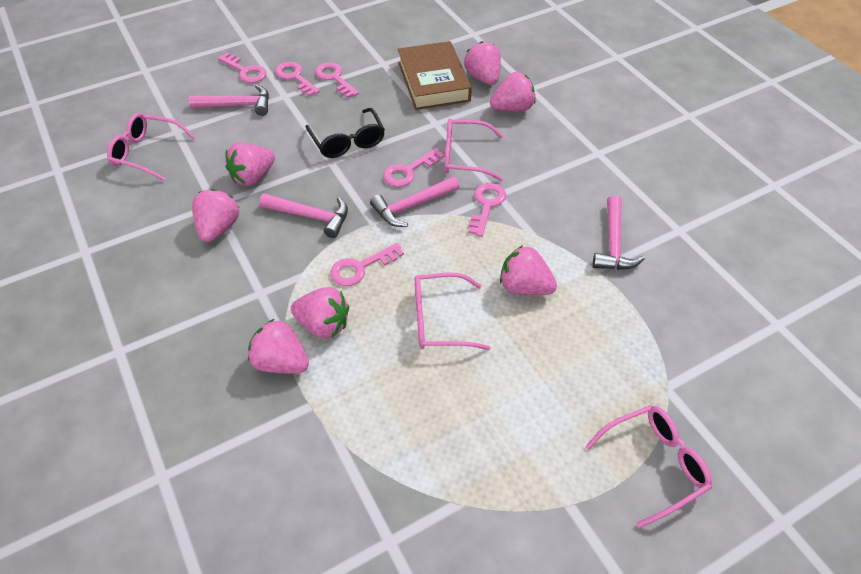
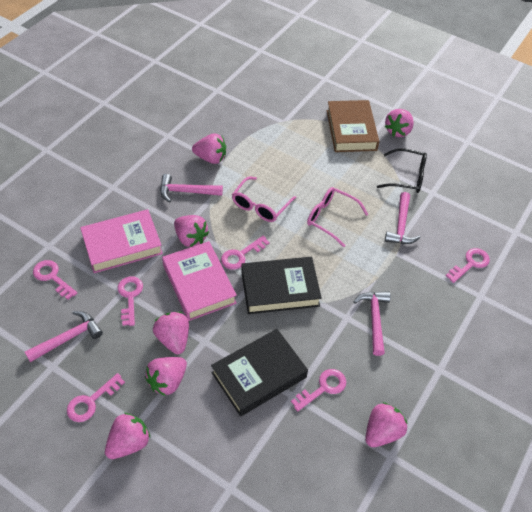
black book: none = 0 -> [211,329,308,417] [241,257,322,314] = 2
pink book: none = 0 -> [80,209,163,273] [162,241,237,321] = 2
pink glasses: [107,113,196,181] [415,273,491,350] [444,119,503,181] [585,405,712,528] = 4 -> [232,177,296,222] [307,187,368,247] = 2

